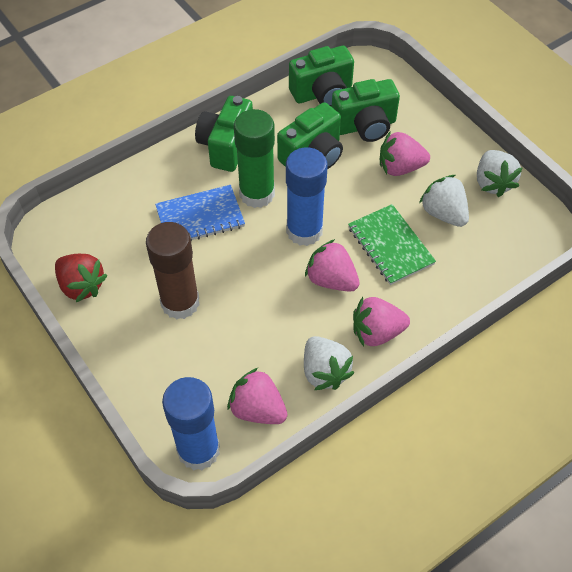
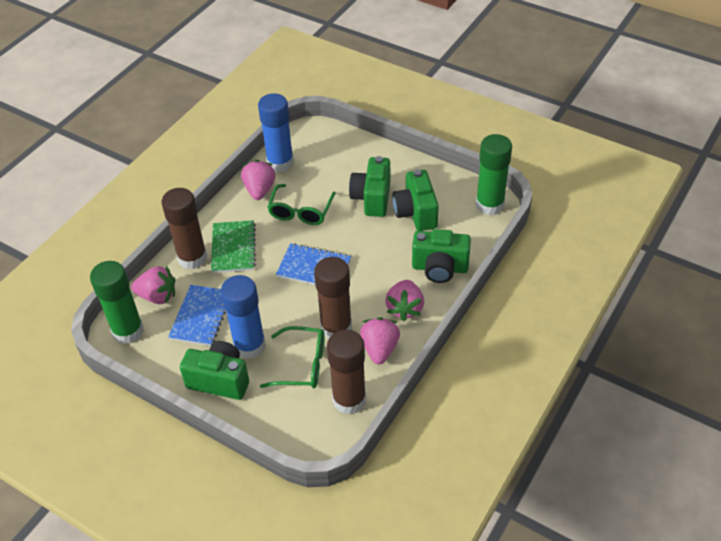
blue notebook: [155,185,245,241] = 1 -> [168,285,226,346] [276,243,351,285] = 2
brown glue stick: [146,222,199,320] = 1 -> [162,188,207,269] [314,257,352,339] [327,329,366,414] = 3
green glasses: none = 0 -> [260,326,325,388] [267,184,335,225] = 2
green glue stick: [234,109,275,208] = 1 -> [90,261,144,344] [476,134,512,215] = 2
red strawberry: [55,254,108,302] = 1 -> none = 0
white strawberry: [304,336,354,390] [419,175,469,227] [477,150,522,197] = 3 -> none = 0

